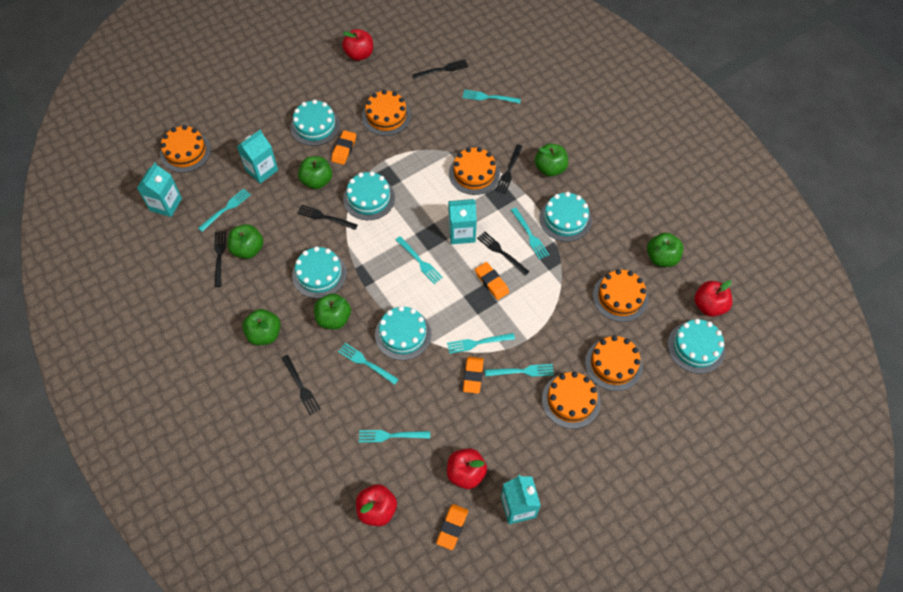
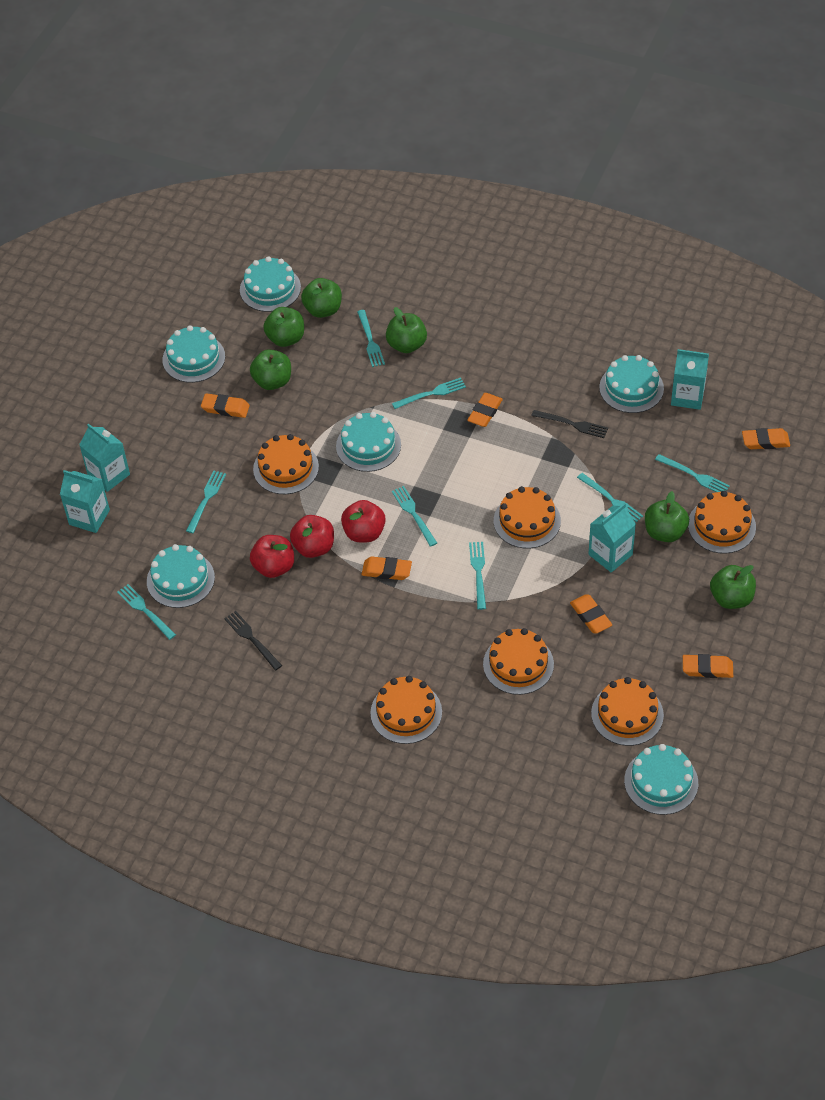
black fork: [214,231,226,287] [282,355,321,415] [297,205,358,230] [412,59,468,79] [477,232,530,276] [495,144,523,194] = 6 -> [224,611,282,670] [531,410,608,438] = 2
orange eraser: [331,130,356,165] [436,504,468,550] [463,357,484,394] [475,262,509,300] = 4 -> [201,393,250,418] [362,557,412,580] [467,393,503,427] [570,594,612,633] [683,654,733,678] [742,428,790,449] = 6
red apple: [342,29,373,61] [356,484,397,526] [447,448,487,489] [694,280,732,317] = 4 -> [250,535,294,578] [290,515,334,558] [341,500,386,542] = 3

